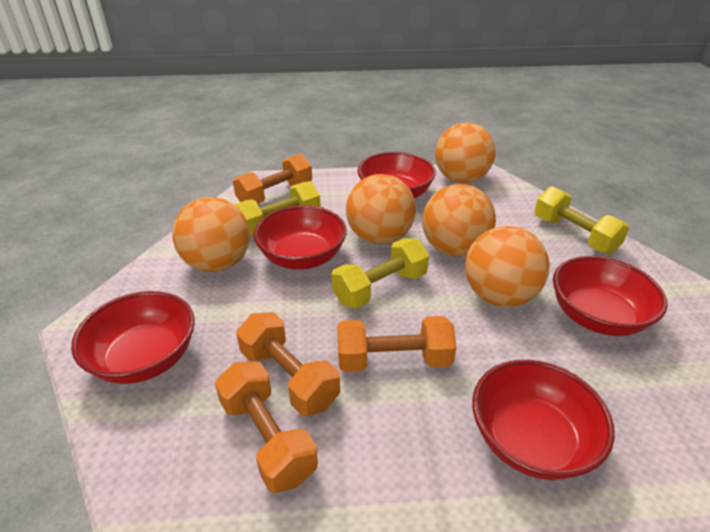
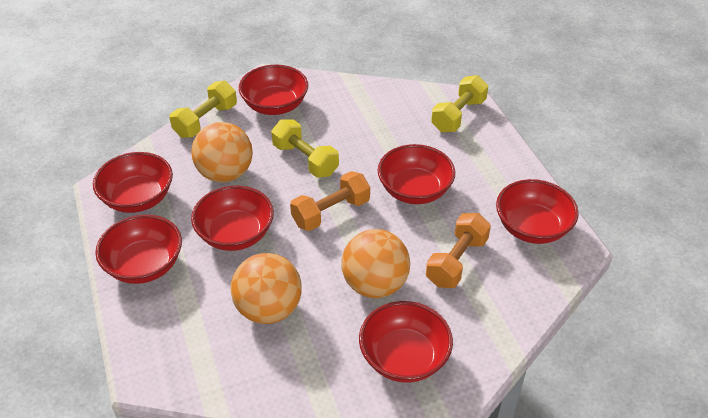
orange ball: [172,197,250,272] [346,174,416,245] [422,184,496,256] [435,122,495,183] [465,226,550,307] = 5 -> [191,122,253,183] [231,253,302,324] [341,229,410,298] = 3
orange dumbbell: [215,361,318,493] [233,154,312,204] [236,312,340,416] [337,316,457,372] = 4 -> [290,171,370,231] [426,213,491,288] = 2
red bowl: [71,291,195,384] [253,205,347,269] [357,152,436,198] [472,359,615,480] [553,256,668,336] = 5 -> [93,152,173,213] [95,215,182,284] [191,186,274,251] [239,65,308,115] [359,301,453,383] [378,144,455,204] [496,179,579,244] = 7

